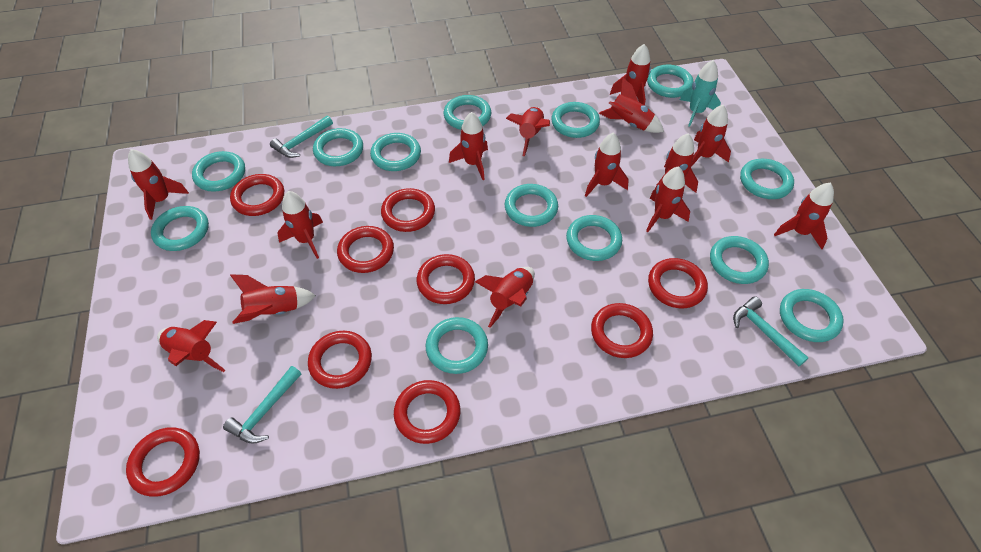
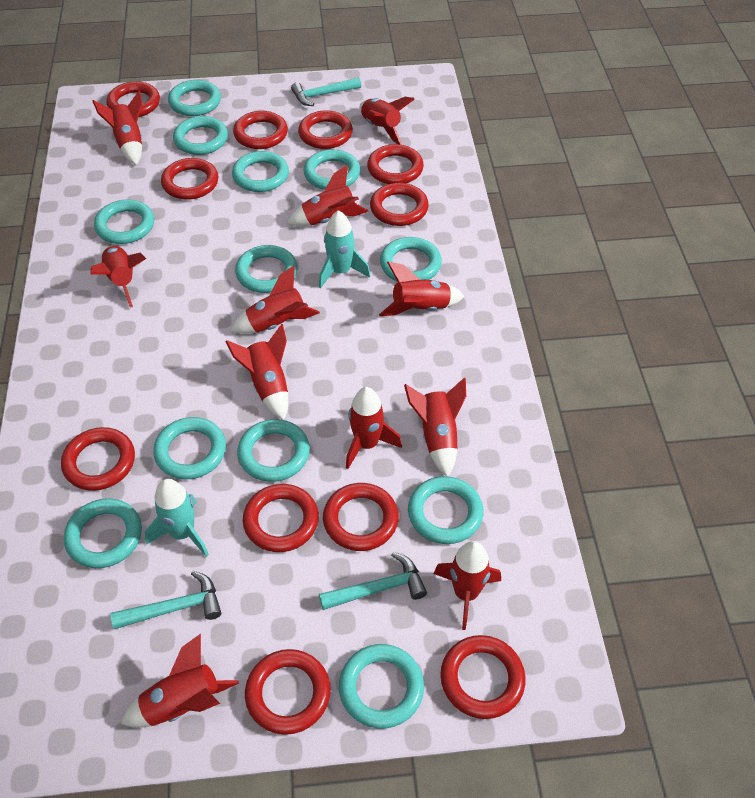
red ring: [126,427,200,497] [230,174,284,216] [308,331,372,389] [337,226,394,273] [381,188,435,232] [394,380,460,444] [417,254,475,304] [591,303,653,358] [648,258,708,308] = 9 -> [61,427,135,491] [106,81,160,117] [161,158,219,200] [233,111,288,149] [243,484,319,552] [245,649,331,735] [298,110,353,149] [323,483,399,551] [367,144,424,184] [370,183,429,226] [440,635,526,719] = 11
red rocket: [128,149,189,220] [157,320,225,372] [230,274,316,324] [277,191,323,259] [449,112,488,180] [475,267,535,327] [506,107,550,156] [585,133,629,197] [599,77,664,133] [610,44,651,106] [646,166,690,232] [655,133,698,193] [691,105,731,167] [774,183,834,249] = 14 -> [90,246,146,308] [92,91,142,165] [121,634,239,728] [225,324,288,420] [231,265,320,334] [287,165,369,226] [346,387,402,469] [359,97,415,145] [379,261,465,316] [404,377,466,477] [434,541,501,630] = 11
turquoise ring: [151,206,209,251] [192,151,245,192] [313,128,363,166] [370,133,421,171] [426,317,488,374] [444,95,491,130] [505,184,558,227] [551,102,600,138] [566,215,622,261] [647,65,694,98] [710,236,769,284] [740,159,794,199] [780,289,844,342] = 13 -> [64,498,142,568] [94,199,154,244] [153,417,226,480] [168,80,221,116] [173,116,228,155] [232,151,289,192] [235,245,298,293] [237,419,310,482] [304,149,360,190] [339,644,424,729] [380,237,442,282] [408,476,483,544] = 12
turquoise rocket: [680,60,721,127] = 1 -> [145,479,209,557] [319,210,370,289] = 2

